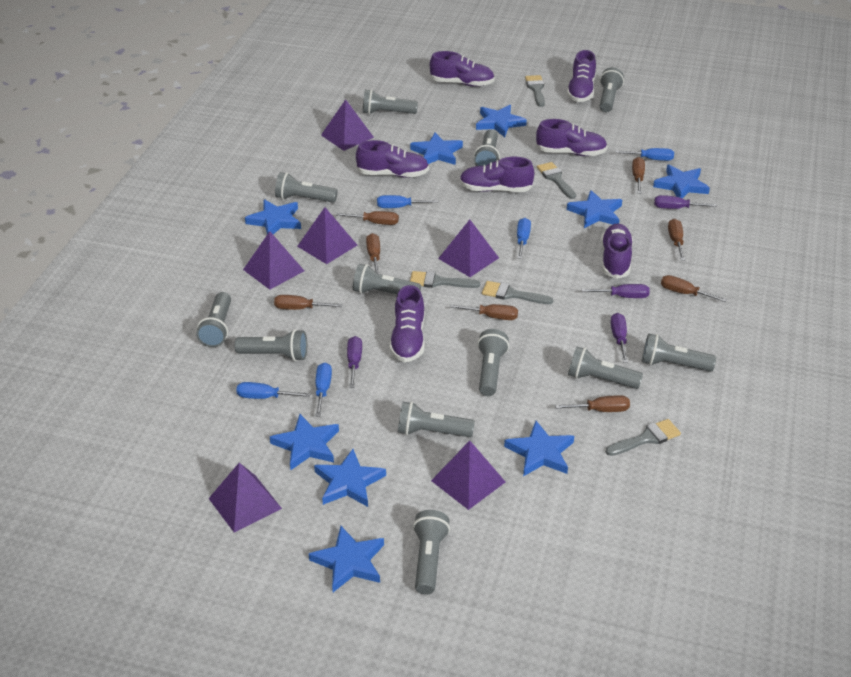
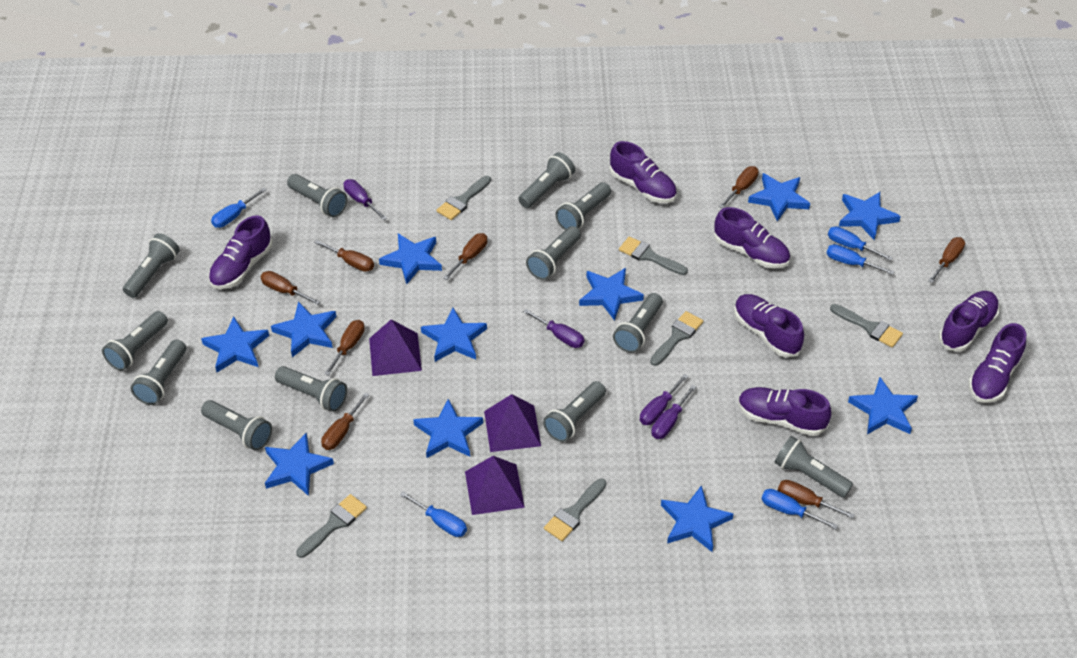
blue star: [245,199,301,234] [270,414,339,471] [309,526,384,592] [314,449,386,507] [410,132,463,165] [476,105,527,137] [504,421,574,476] [567,190,622,228] [653,165,710,199] = 9 -> [201,317,269,372] [265,433,334,496] [271,301,336,357] [379,234,442,285] [413,399,483,458] [421,308,487,362] [579,268,644,321] [661,485,733,552] [748,173,810,221] [839,192,901,240] [848,377,918,434] = 11
grey brush: [410,271,480,288] [482,281,553,304] [525,75,545,107] [537,162,576,199] [605,419,681,456] = 5 -> [296,494,367,558] [437,176,491,220] [544,479,606,541] [619,237,688,275] [650,311,703,366] [830,304,903,348] = 6
purple pyramid: [208,463,282,533] [243,231,304,290] [297,207,357,264] [321,99,374,151] [431,441,505,510] [438,219,499,277] = 6 -> [369,319,422,376] [465,456,525,515] [484,394,541,452] = 3

